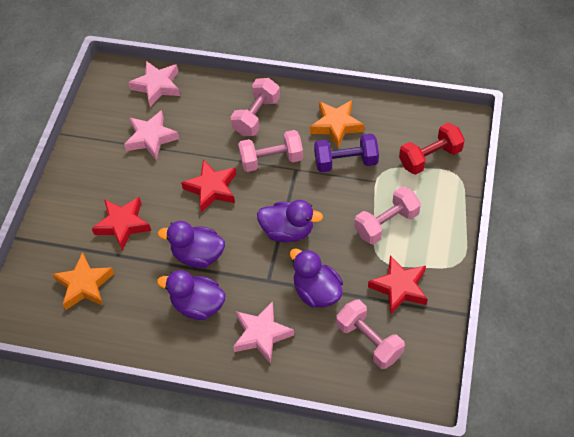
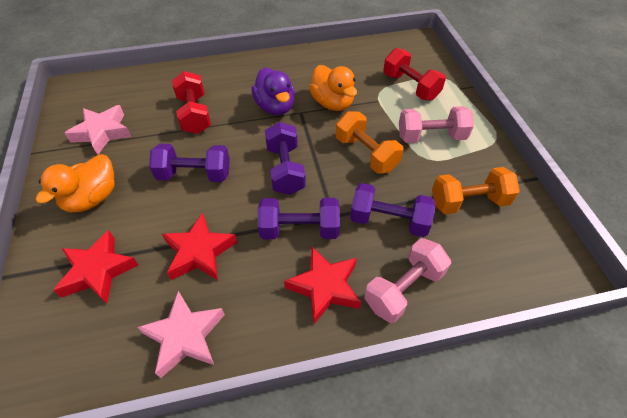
orange duck: none = 0 -> [36,154,115,212] [309,65,357,111] = 2
orange dumbbell: none = 0 -> [336,111,404,174] [432,167,520,215] = 2
orange star: [52,252,114,310] [310,100,364,148] = 2 -> none = 0
pink dumbbell: [231,78,280,136] [238,130,303,172] [336,299,405,369] [354,186,421,244] = 4 -> [364,238,451,323] [399,106,474,143] = 2
pink star: [124,110,179,160] [128,61,180,107] [233,301,294,364] = 3 -> [65,105,132,155] [137,291,225,378] = 2
purple duck: [157,270,226,320] [158,221,225,268] [257,200,323,242] [290,248,343,307] = 4 -> [251,67,295,115] = 1
purple dumbbell: [314,133,379,172] = 1 -> [149,144,230,182] [258,198,340,239] [265,122,306,195] [350,183,435,237] = 4
red dumbbell: [399,123,465,175] = 1 -> [172,71,211,134] [383,48,446,101] = 2

